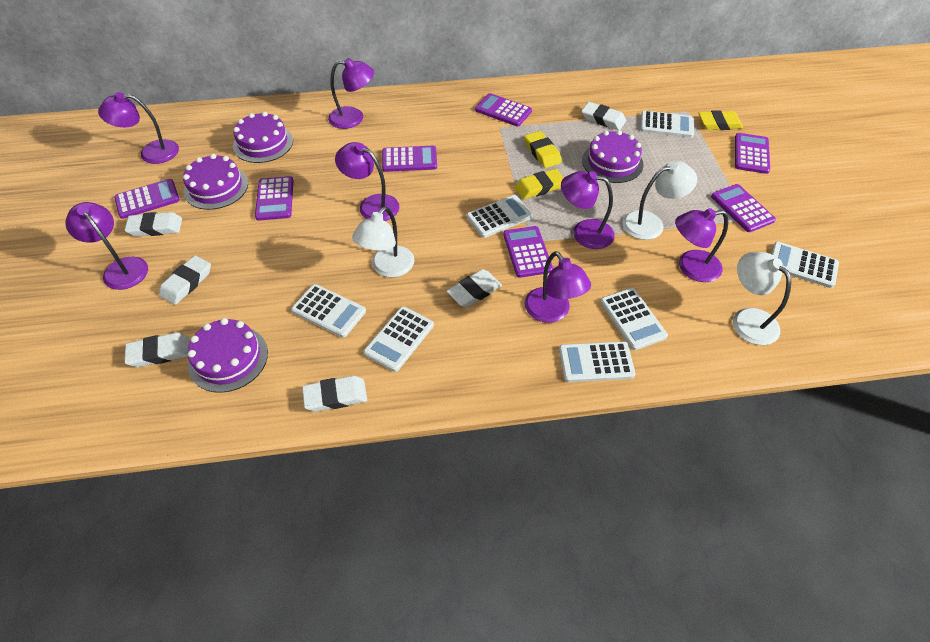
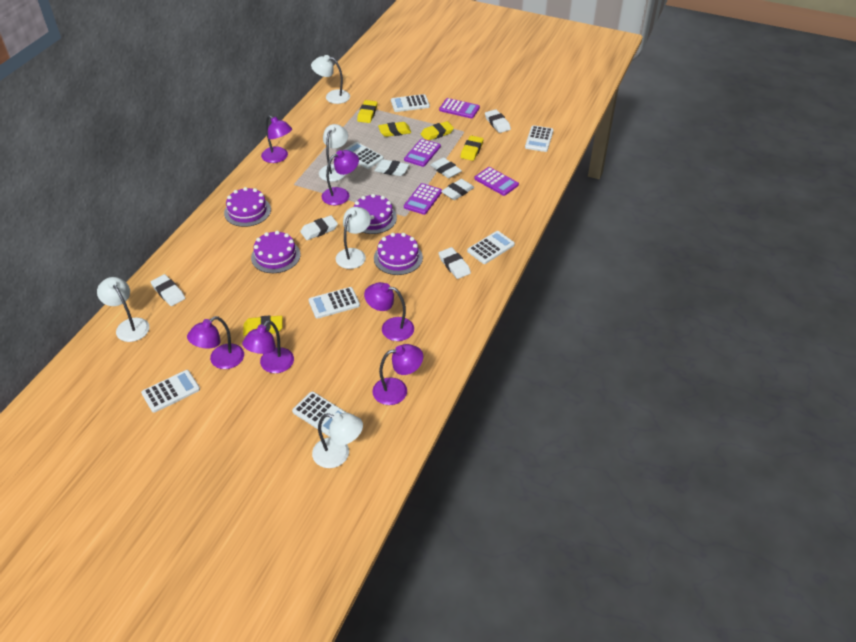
purple calculator: [114,179,180,219] [255,176,293,221] [382,146,437,172] [475,93,532,126] [503,226,553,278] [711,184,776,232] [735,133,770,174] = 7 -> [404,139,441,167] [404,183,442,215] [439,98,480,119] [474,167,519,196] = 4
purple lamp: [65,202,148,290] [98,92,179,164] [328,58,374,129] [335,142,399,221] [525,251,591,323] [561,171,615,249] [675,208,728,282] = 7 -> [187,316,244,369] [242,320,294,373] [261,115,292,163] [321,150,359,205] [364,282,414,341] [372,344,423,405] = 6
white eraser: [125,212,182,237] [125,333,189,367] [159,255,211,305] [302,376,367,412] [447,269,502,307] [581,102,626,130] = 6 -> [151,274,185,306] [300,215,338,240] [374,159,409,176] [430,157,462,178] [439,247,471,279] [441,179,474,200] [485,109,511,133] = 7
white lamp: [352,206,415,277] [622,161,697,240] [733,252,791,345] = 3 -> [97,277,149,342] [311,55,350,104] [312,413,363,468] [319,124,348,182] [336,207,371,269] = 5
yellow eraser: [514,169,564,199] [524,131,562,168] [699,110,743,130] = 3 -> [243,315,283,336] [357,100,378,123] [378,122,411,137] [421,121,454,140] [460,135,483,161] = 5

